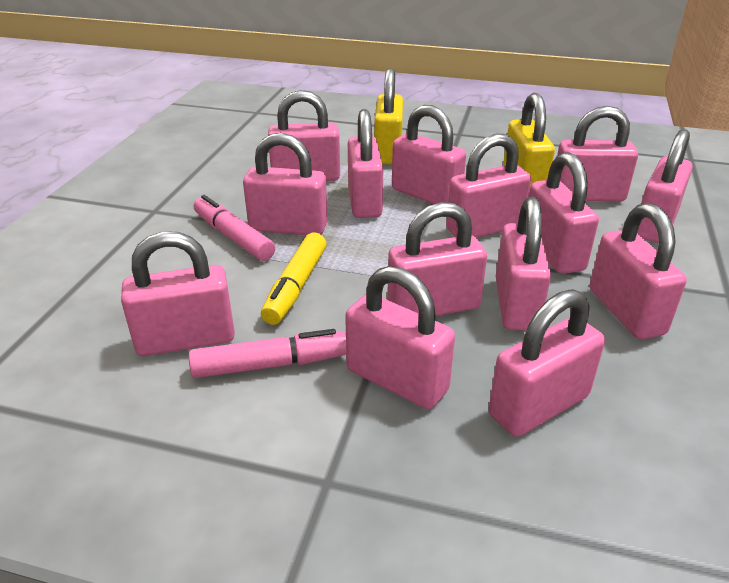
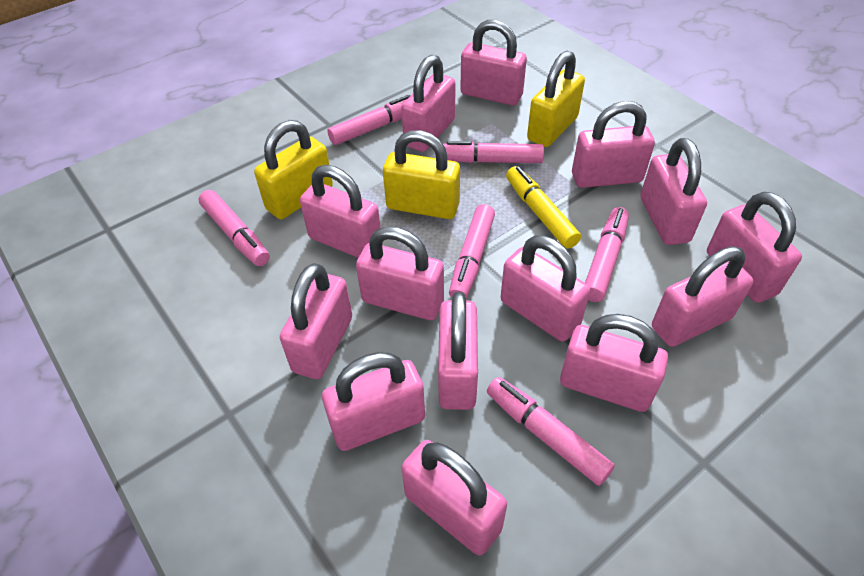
pink marker: [189,329,346,378] [194,195,275,261] = 2 -> [199,190,270,266] [327,95,410,145] [443,141,544,163] [449,204,495,299] [487,377,615,486] [585,207,629,302] = 6
yellow padlock: [374,68,403,164] [503,93,555,197] = 2 -> [254,120,333,219] [383,130,460,219] [527,51,585,147] = 3

